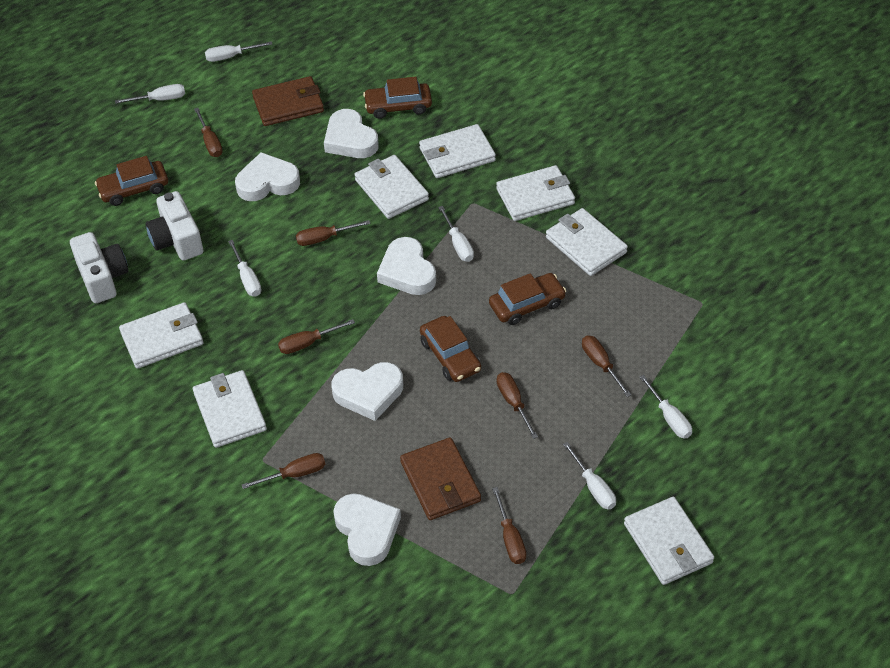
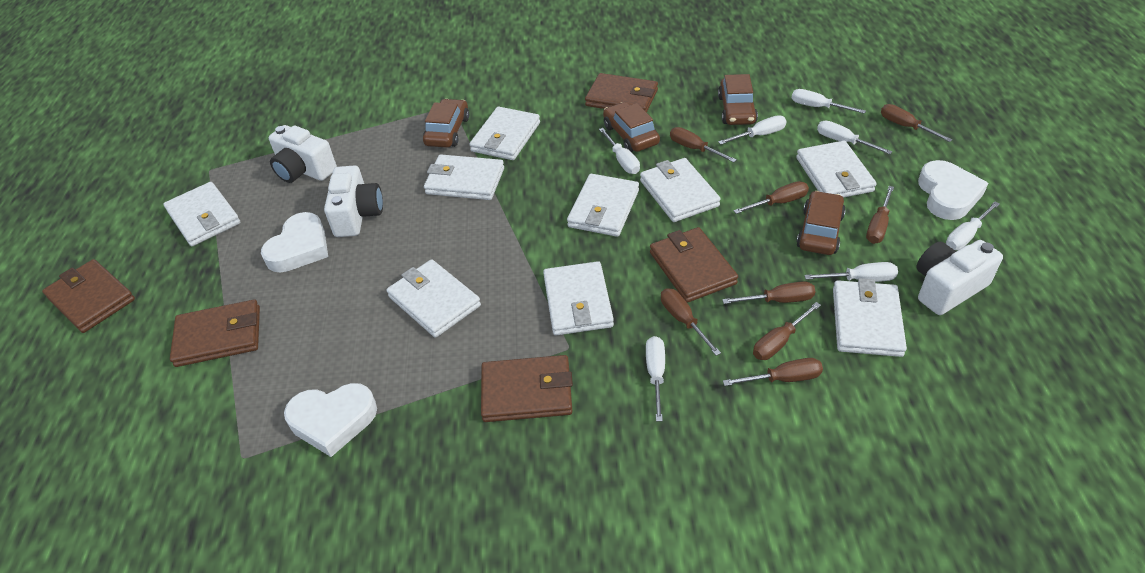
brown screwdriver: [194,108,223,157] [242,453,326,489] [278,319,355,354] [296,220,370,246] [492,487,526,564] [497,372,538,439] [582,336,631,397] = 7 -> [661,288,721,356] [670,127,737,162] [722,281,816,304] [723,358,823,386] [733,181,809,214] [753,302,821,360] [866,186,894,244] [881,104,953,142] = 8
brown wallet: [252,76,324,126] [400,438,481,520] = 2 -> [42,259,135,333] [170,300,260,367] [481,355,573,422] [585,73,658,113] [650,227,738,303] = 5
white camera: [70,232,129,303] [146,191,203,260] = 2 -> [269,125,337,183] [324,165,383,237] [916,240,1003,315] = 3
white heart: [235,152,300,201] [324,109,379,158] [331,362,403,421] [333,493,401,566] [377,237,436,295] = 5 -> [261,212,328,272] [284,383,377,457] [918,160,988,220] = 3
white screwdriver: [115,84,185,104] [205,41,272,62] [228,240,261,297] [438,206,474,262] [563,442,616,510] [639,375,692,439] = 6 -> [599,128,640,174] [646,336,665,422] [718,115,787,145] [792,89,866,114] [804,262,898,282] [817,121,893,154] [946,202,1000,250] = 7
white wallet: [119,302,203,369] [193,370,267,448] [354,155,429,219] [419,124,496,178] [496,165,575,221] [546,208,628,276] [624,497,714,585] = 7 -> [164,182,241,246] [387,259,481,338] [424,154,504,200] [469,107,540,160] [543,261,614,335] [567,174,639,237] [640,158,721,222] [796,141,877,198] [833,278,907,357] = 9

